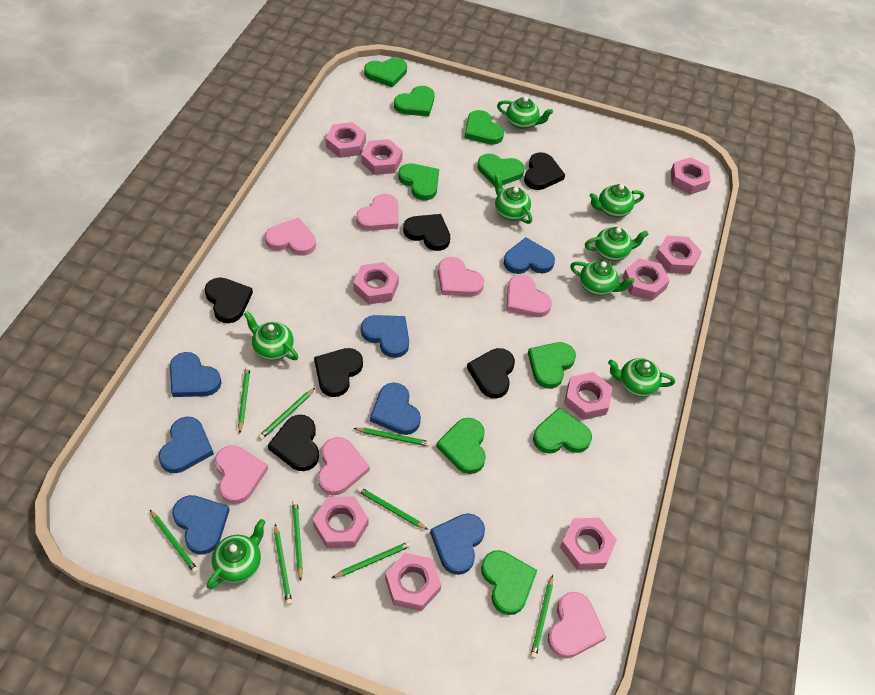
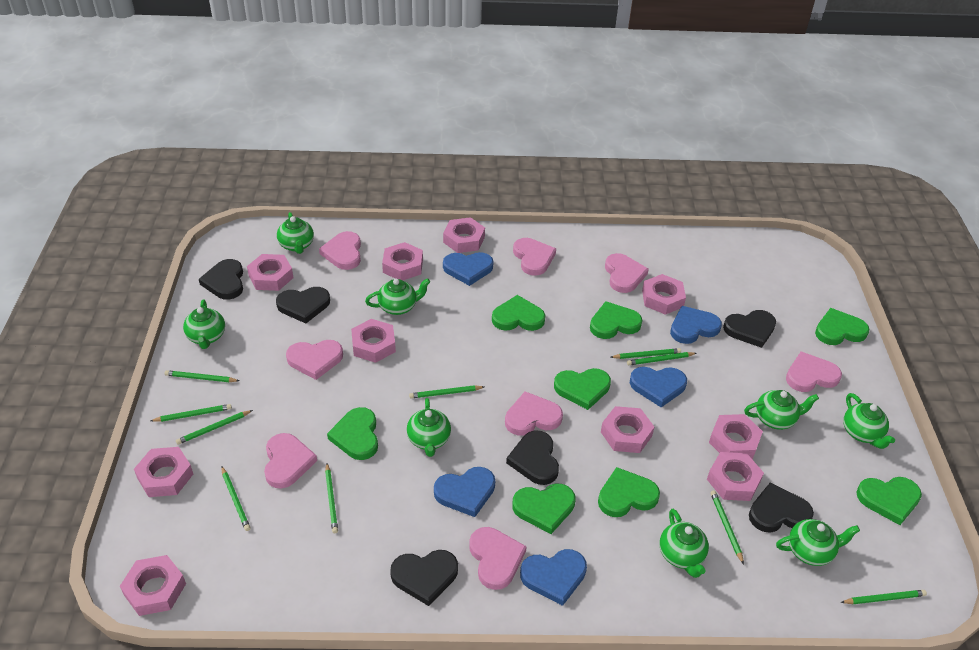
blue heart: [158,417,214,473] [170,352,222,397] [172,495,230,555] [361,315,409,358] [370,383,421,435] [430,513,485,575] [504,237,555,274] = 7 -> [434,467,495,517] [443,252,494,286] [520,549,587,606] [630,367,687,407] [670,306,722,344] = 5
green heart: [364,58,407,87] [394,86,435,117] [399,163,439,200] [436,418,486,474] [464,110,504,145] [477,154,524,187] [481,550,537,615] [528,342,576,389] [533,408,592,454] = 9 -> [327,407,378,460] [492,295,545,331] [512,483,576,534] [554,368,611,410] [590,301,642,339] [598,467,660,517] [815,308,869,345] [856,477,922,525] = 8
green pencil: [150,510,198,574] [238,366,250,434] [258,388,315,440] [274,524,292,605] [292,500,303,581] [332,541,411,578] [354,428,431,447] [357,487,428,530] [530,575,553,658] = 9 -> [150,404,232,422] [165,370,239,382] [176,410,253,445] [221,466,251,531] [325,463,338,533] [409,385,484,398] [611,348,681,359] [627,352,696,365] [710,491,744,564] [840,590,927,604] = 10
pink heart: [215,445,268,504] [265,218,316,256] [318,437,370,495] [356,194,398,231] [438,257,484,296] [507,275,552,317] [548,592,606,658] = 7 -> [264,433,317,489] [286,340,343,380] [319,231,361,270] [469,527,527,590] [505,391,563,436] [513,238,556,276] [605,253,649,293] [786,352,842,392] = 8

